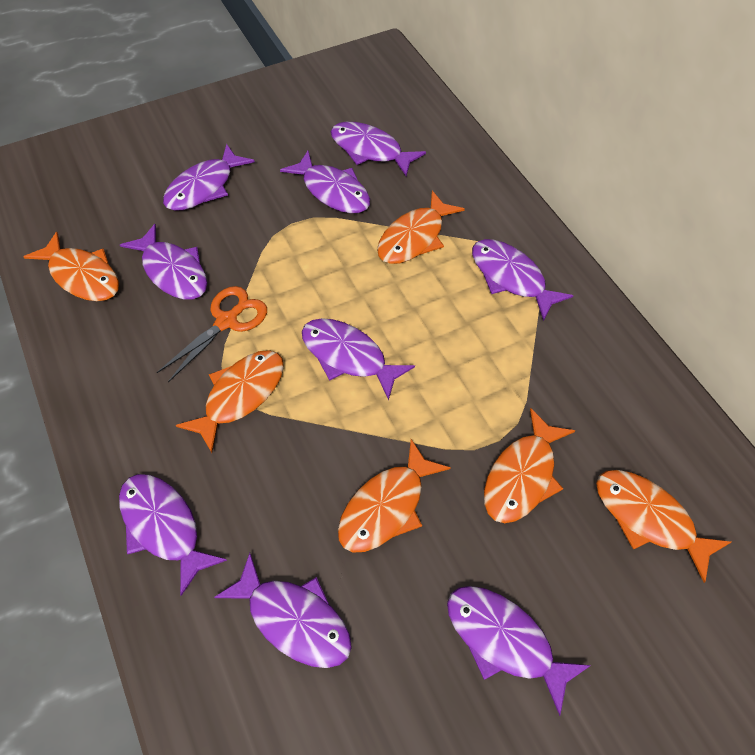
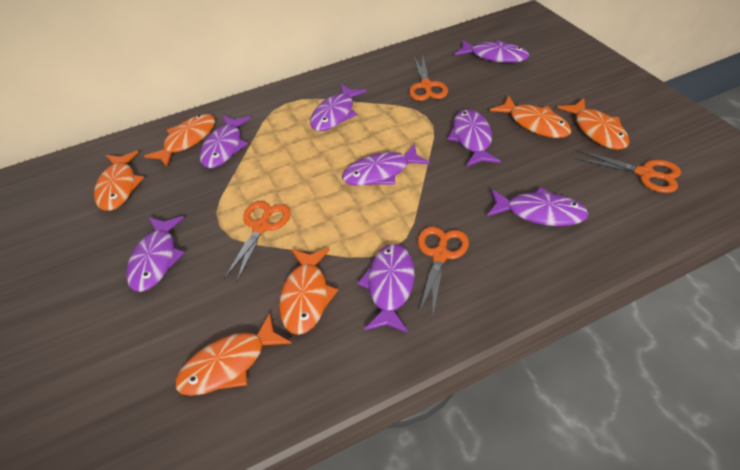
orange scissors: [157,286,267,382] = 1 -> [224,201,290,282] [409,54,448,101] [418,226,469,315] [575,150,681,193] = 4
purple fish: [119,474,227,596] [120,224,207,300] [163,144,255,211] [214,553,352,668] [280,151,370,213] [302,318,415,400] [331,122,426,176] [447,586,591,716] [472,239,574,321] = 9 -> [126,216,185,292] [199,115,251,168] [310,84,367,131] [342,143,430,186] [357,244,415,333] [447,109,501,167] [454,40,529,63] [487,188,589,226] = 8

